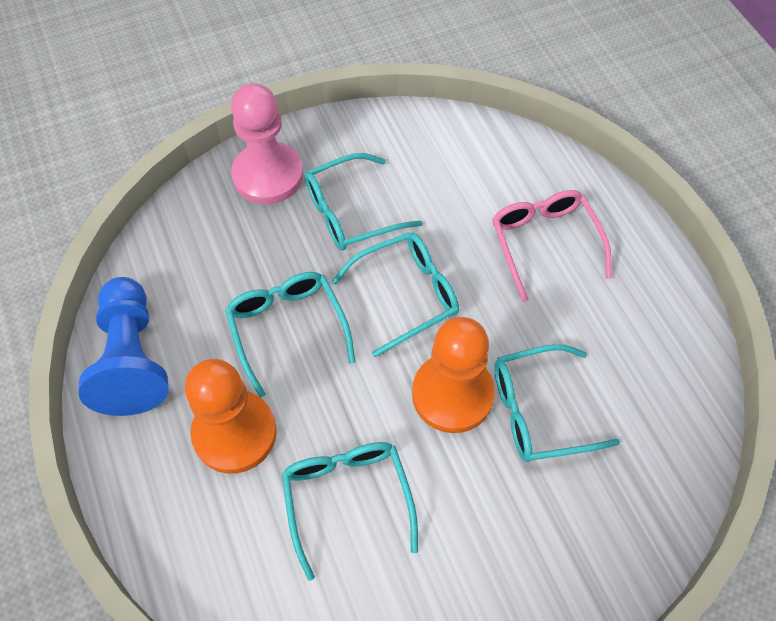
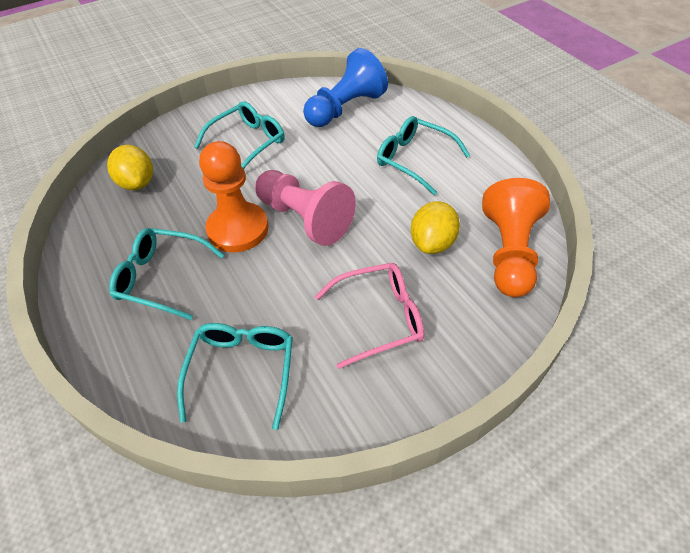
turquoise glasses: [225,272,355,398] [282,442,418,581] [305,153,422,251] [332,232,459,357] [494,344,620,462] = 5 -> [109,228,224,320] [177,323,293,430] [194,101,285,169] [377,116,470,195] = 4
yellow lemon: none = 0 -> [107,145,153,190] [411,201,460,254] = 2

